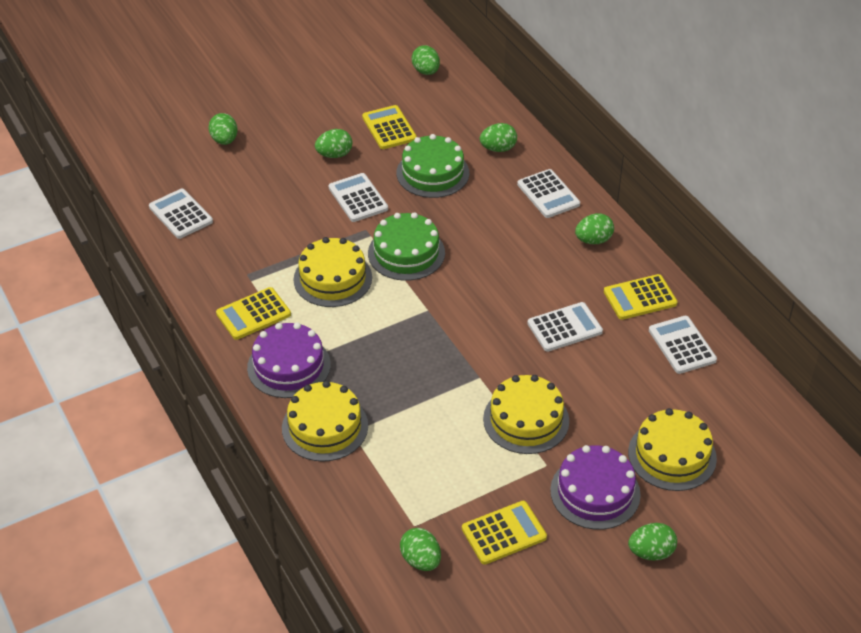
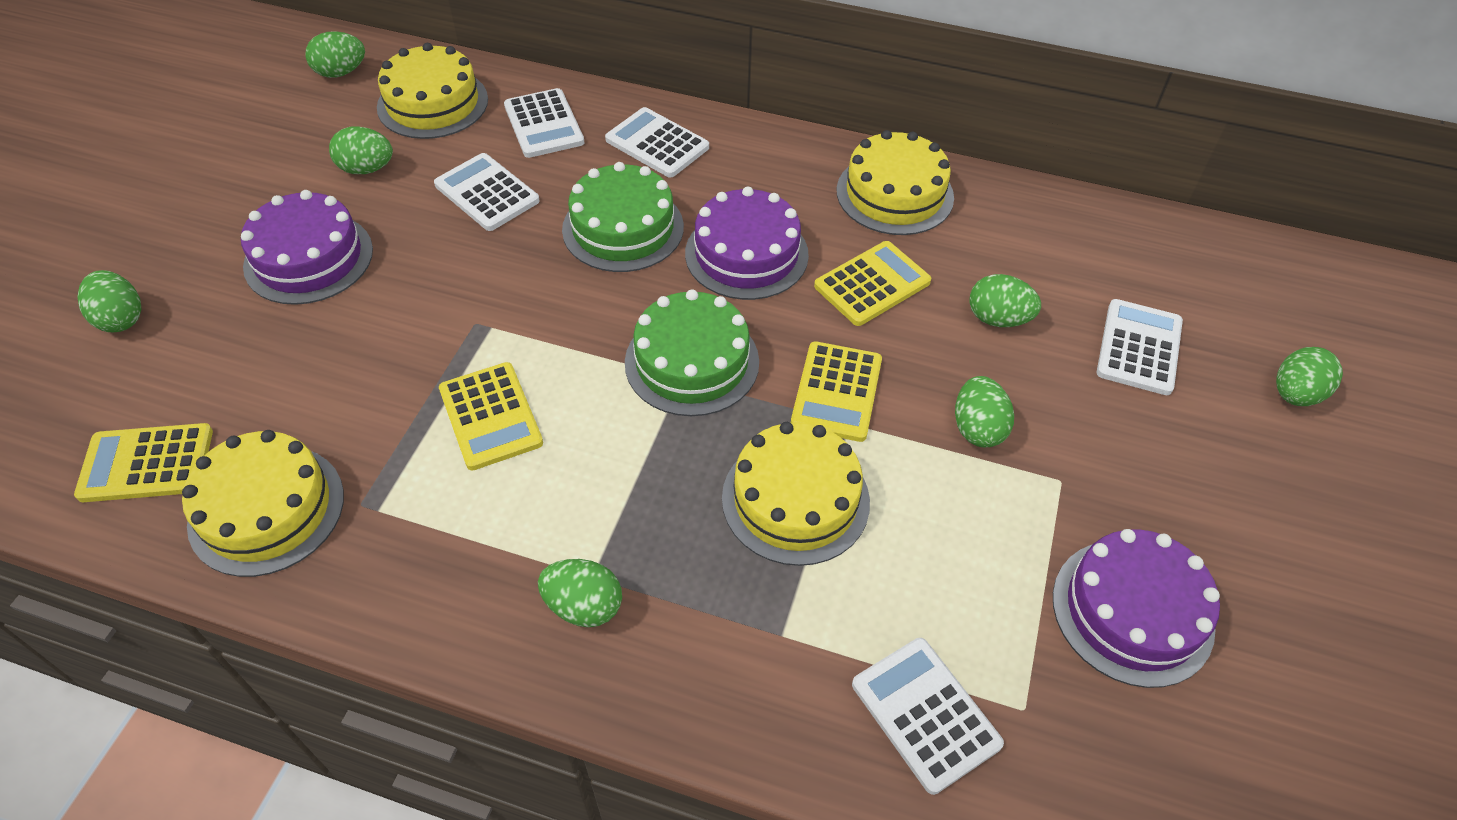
purple cake: [247,322,331,398] [550,445,641,530] = 2 -> [241,190,373,305] [685,187,809,300] [1053,529,1220,688] = 3

